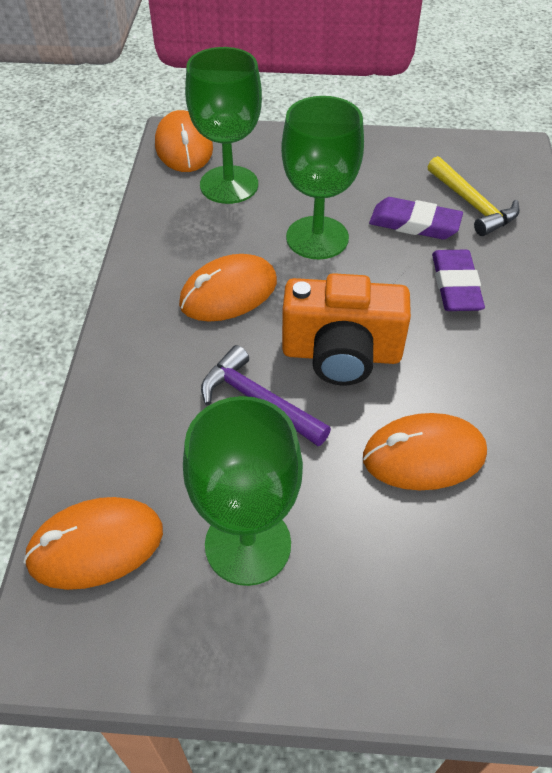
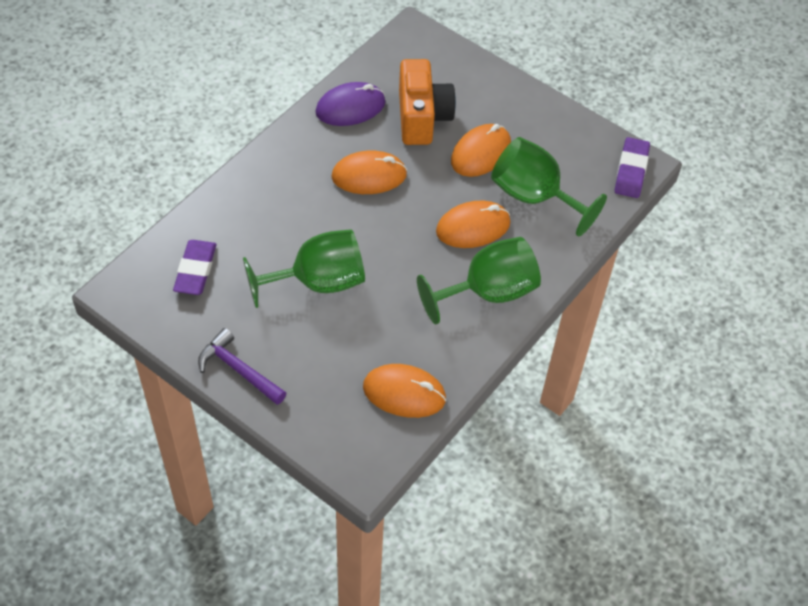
purple mouse: none = 0 -> [315,82,386,126] = 1
yellow hammer: [428,156,520,236] = 1 -> none = 0

